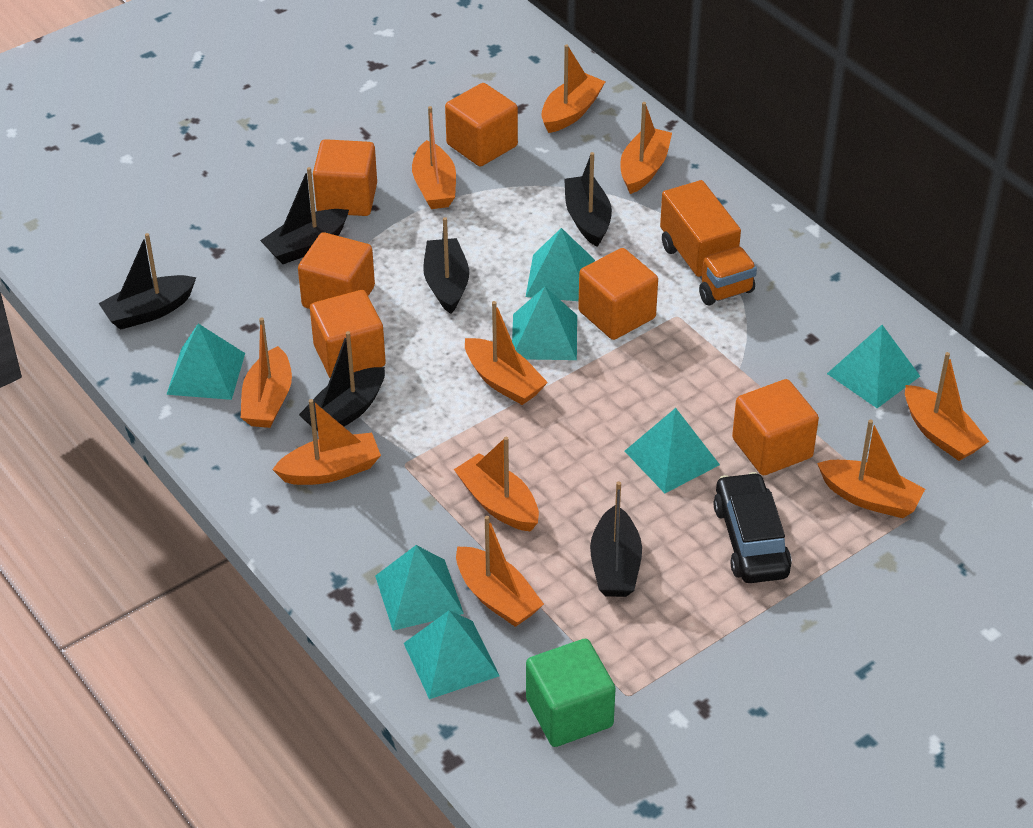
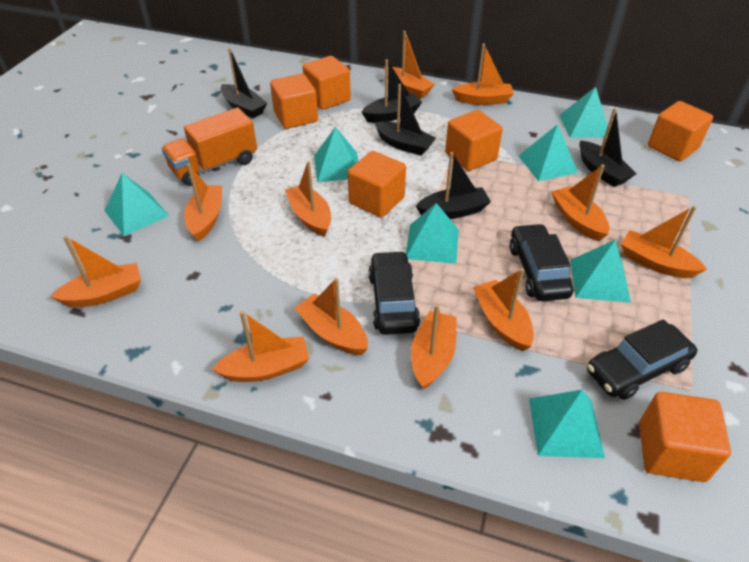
black boat: [99,233,196,330] [260,167,349,264] [299,331,385,431] [423,217,469,314] [564,152,612,247] [590,481,642,597] = 6 -> [221,48,267,118] [362,59,422,123] [374,84,436,156] [416,152,491,219] [580,108,636,187] = 5
black car: [714,472,792,583] = 1 -> [368,251,420,335] [510,223,573,301] [587,319,697,400] = 3
green cube: [526,639,615,747] = 1 -> none = 0
orange boat: [241,317,292,428] [272,399,381,485] [412,106,456,209] [454,437,539,532] [456,516,544,627] [465,301,548,405] [541,44,605,133] [620,102,672,194] [817,419,925,518] [905,352,989,461] = 10 -> [50,236,141,307] [184,163,222,242] [212,311,310,382] [285,161,331,237] [295,278,368,355] [384,31,435,99] [411,304,457,390] [452,44,514,105] [473,268,534,351] [552,165,609,241] [621,205,707,278] = 11

